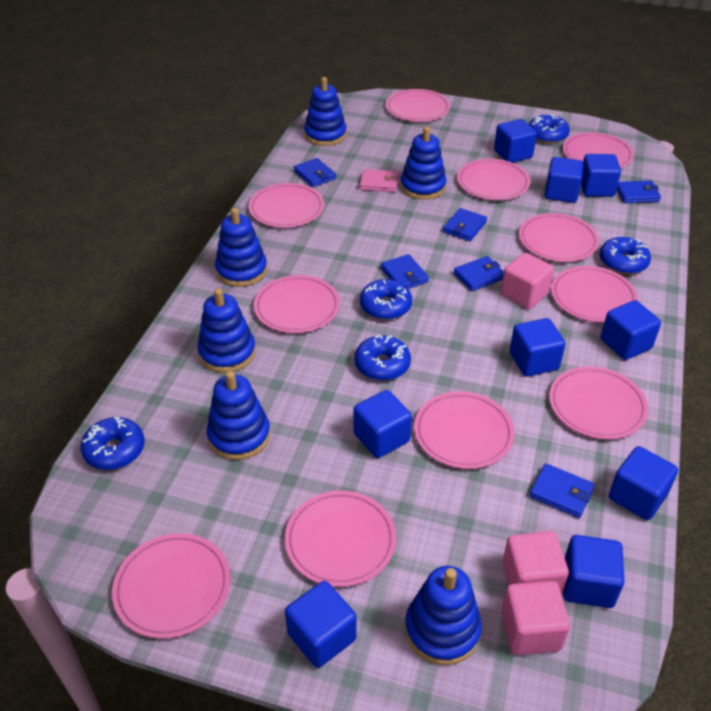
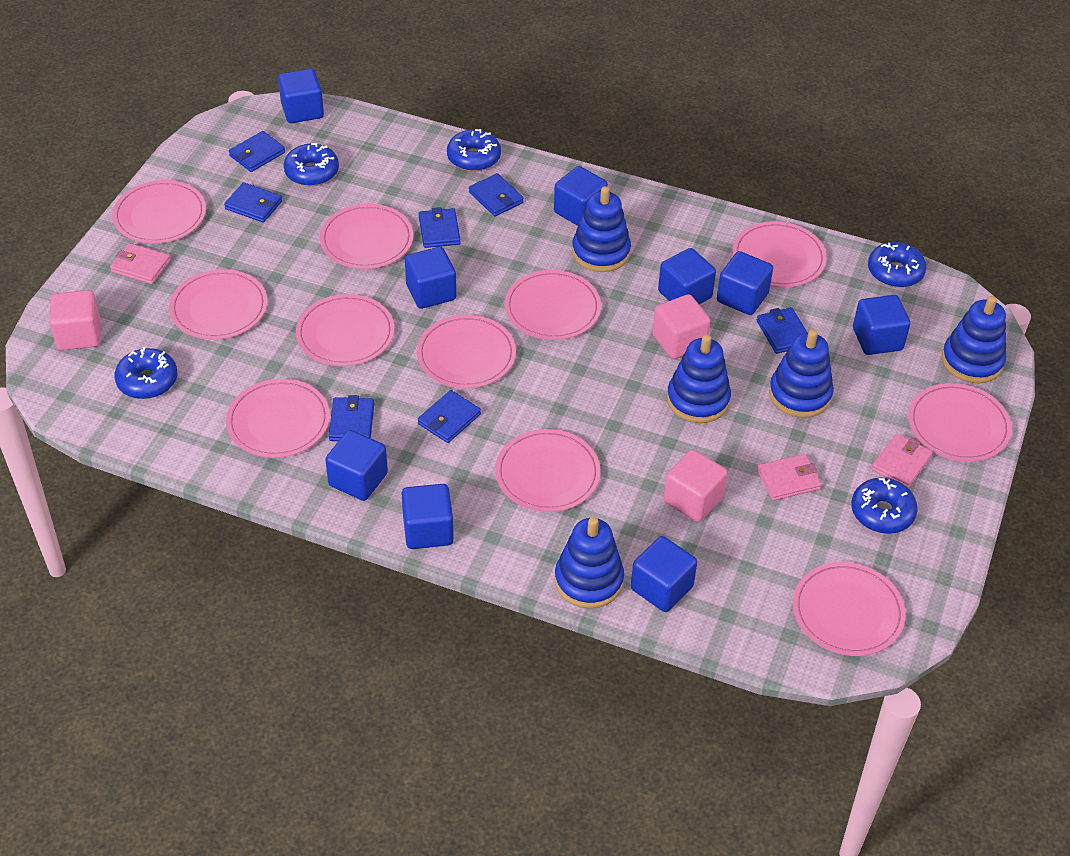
blue stacking toy: [197,288,256,373] [207,371,270,460] [215,208,267,287] [304,77,347,146] [400,127,446,200] [405,566,482,665] = 6 -> [555,517,624,609] [572,186,631,272] [667,334,731,423] [769,329,834,418] [942,296,1006,383] = 5
blue wallet: [294,158,336,187] [381,254,429,289] [443,208,487,241] [454,256,504,291] [529,463,595,518] [617,180,661,203] = 6 -> [224,182,282,223] [229,131,285,172] [329,395,374,441] [418,390,481,443] [419,207,461,248] [469,173,524,216] [757,307,808,354] = 7
pink wallet: [360,169,399,192] = 1 -> [110,243,171,284] [757,454,822,501] [871,433,933,488] = 3

